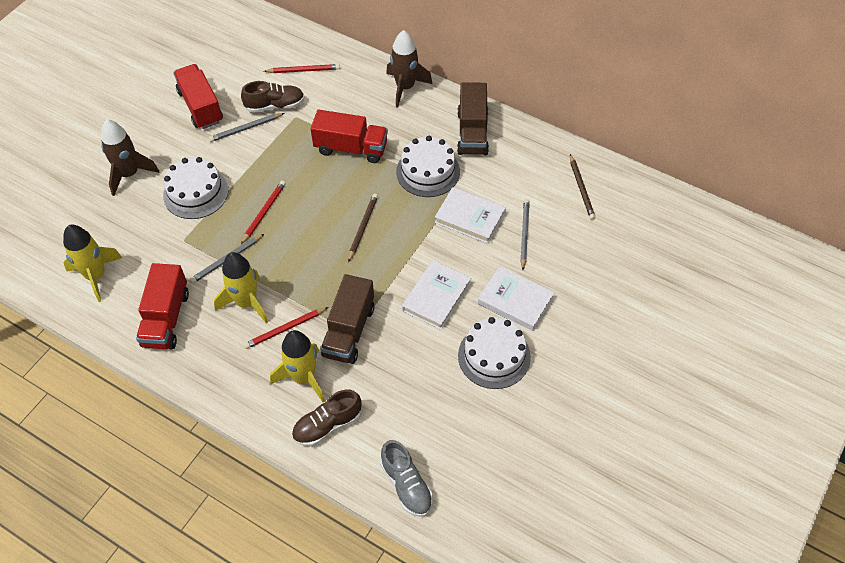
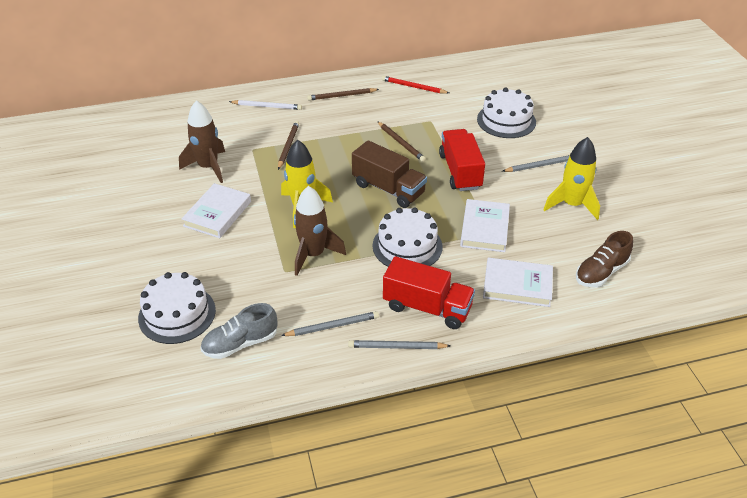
brown pencil: [348,194,378,262] [570,154,596,220] = 2 -> [278,121,299,170] [307,88,379,101] [377,121,426,162] = 3
brown shoe: [241,81,305,113] [292,389,362,446] = 2 -> [576,231,633,287] = 1
brown truck: [321,274,374,364] [457,82,489,155] = 2 -> [352,140,427,208] = 1
red pencil: [241,181,286,244] [244,307,328,349] [264,64,340,73] = 3 -> [382,76,449,94] = 1
red truck: [136,263,189,349] [173,64,223,129] [310,110,388,163] = 3 -> [383,256,475,329] [439,129,485,191] = 2
white pencil: none = 0 -> [229,100,302,110] = 1
yellow rocket: [63,225,122,302] [214,252,268,323] [270,330,325,402] = 3 -> [281,140,333,228] [543,137,600,220] = 2

